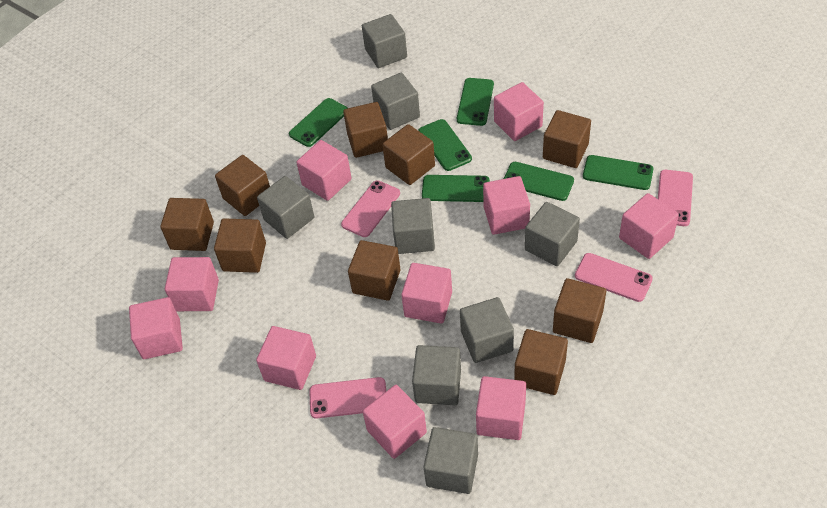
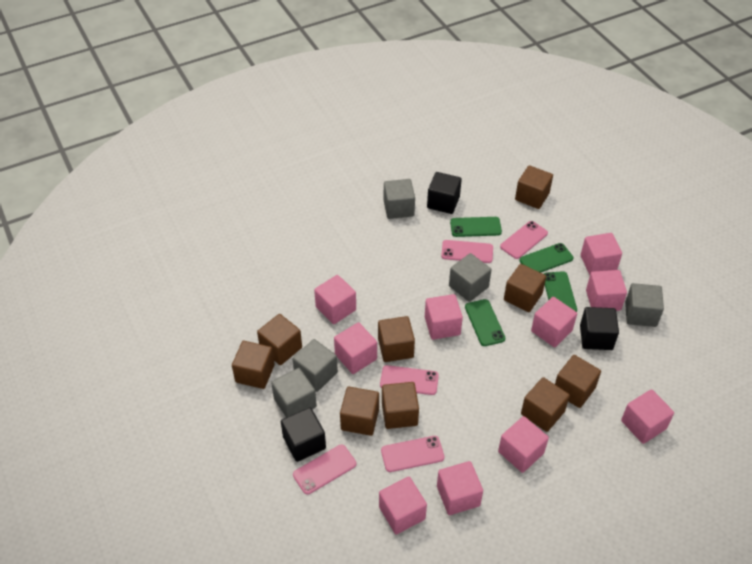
black cube: none = 0 -> [281,407,326,462] [427,172,462,214] [580,307,619,350] = 3
green phone: [289,98,348,147] [418,119,472,171] [422,175,490,202] [457,78,494,126] [504,162,574,201] [583,155,654,190] = 6 -> [450,217,502,237] [465,299,505,346] [519,243,573,273] [544,271,577,312] = 4
grey cube: [257,176,314,239] [362,14,407,68] [371,73,420,130] [391,198,435,254] [412,345,461,405] [423,427,478,494] [460,297,514,363] [525,202,580,266] = 8 -> [271,368,317,417] [292,339,338,392] [384,179,415,219] [449,253,492,302] [625,283,664,327] = 5
pink phone: [309,377,386,418] [341,180,400,237] [575,253,653,302] [658,170,693,226] = 4 -> [293,444,356,495] [380,365,439,395] [381,436,444,472] [441,240,493,263] [500,221,548,259] = 5

